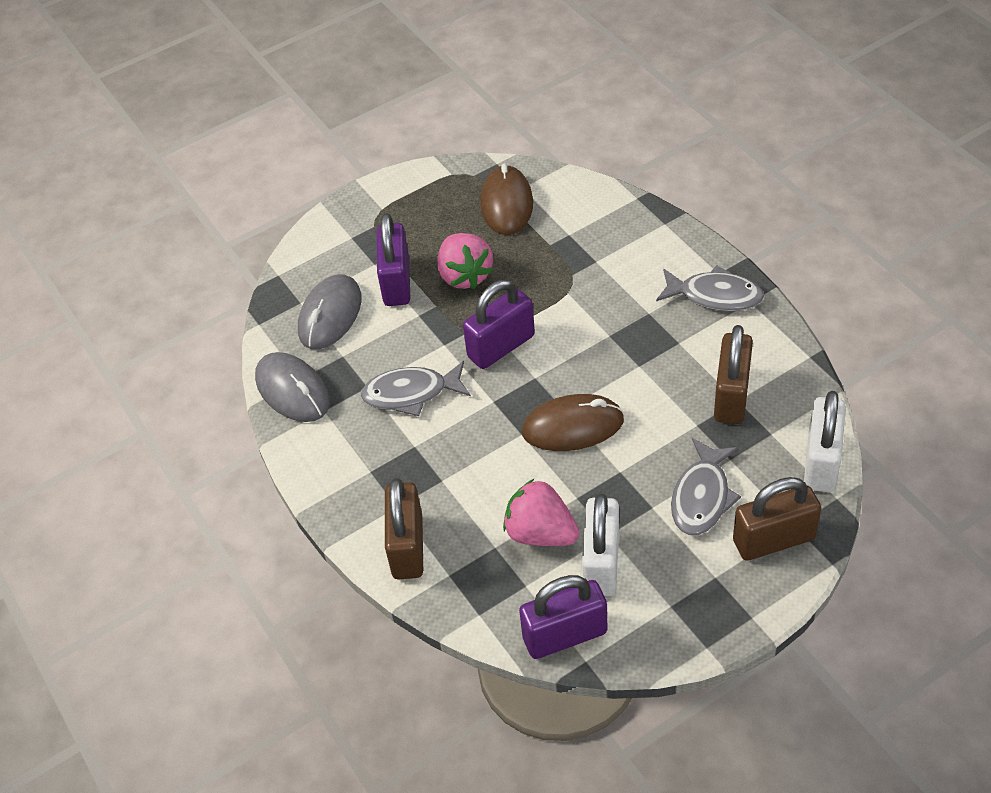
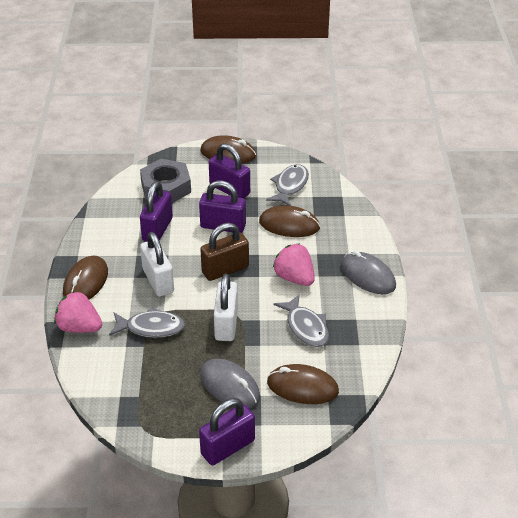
brown mouse: [480,164,533,235] [522,394,624,451] = 2 -> [63,256,108,300] [200,135,256,164] [259,205,320,237] [267,364,339,404] = 4
brown padlock: [385,478,423,579] [714,325,753,424] [733,477,821,561] = 3 -> [200,223,249,281] = 1
grey nut: none = 0 -> [140,159,191,203] = 1
purple padlock: [377,213,410,306] [463,280,535,369] [519,575,608,659] = 3 -> [140,181,173,242] [199,181,246,233] [199,398,255,465] [209,144,250,198] = 4

